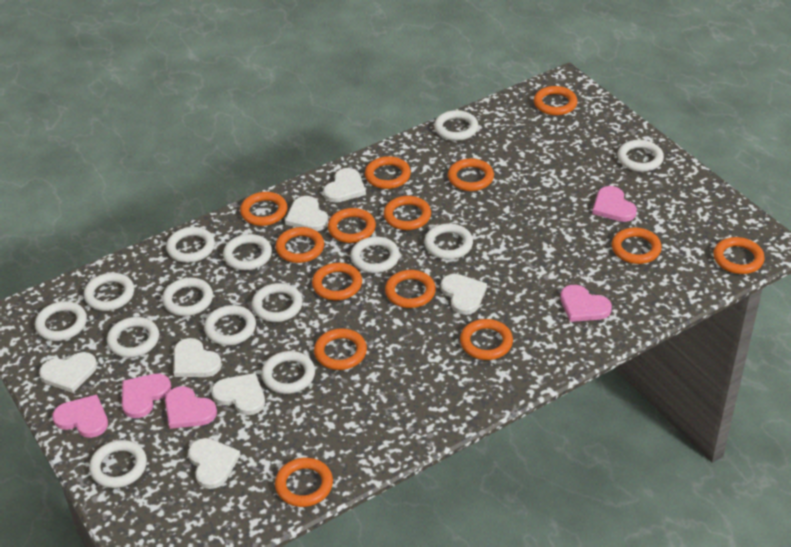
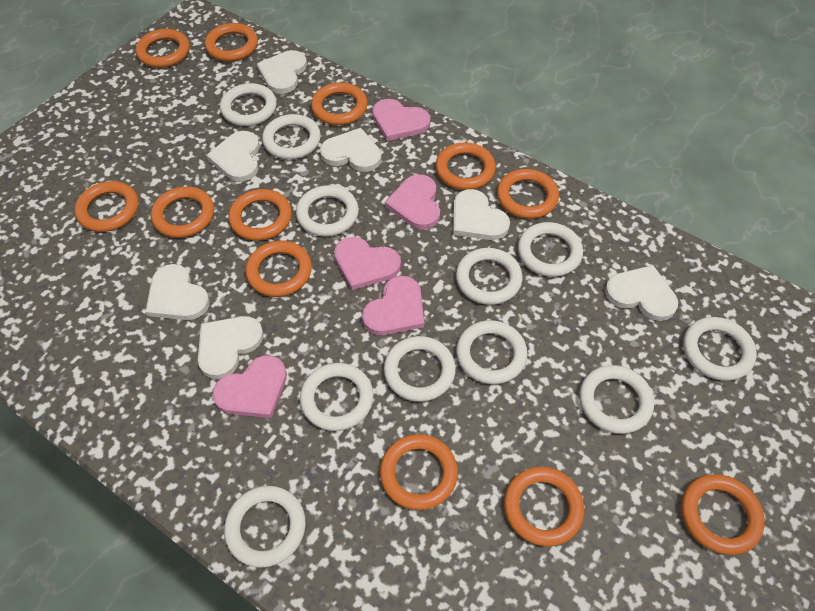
orange ring: [240,192,287,226] [275,458,333,507] [276,227,324,263] [312,263,362,300] [314,328,367,370] [328,208,376,243] [365,156,411,189] [384,196,431,230] [385,270,436,308] [448,158,494,191] [460,319,513,360] [534,86,577,115] [612,228,662,264] [713,237,764,274] = 14 -> [75,181,139,232] [136,29,190,68] [151,186,214,238] [205,23,258,62] [229,189,292,241] [245,241,312,297] [311,82,368,125] [380,434,458,510] [436,142,496,190] [497,169,559,219] [504,467,584,546] [681,474,765,555] = 12
white ring: [35,301,87,341] [84,273,134,311] [89,440,147,488] [107,317,159,358] [162,278,213,316] [166,227,215,263] [204,305,256,345] [223,234,272,270] [252,283,303,322] [261,351,315,394] [350,237,400,273] [424,223,473,259] [434,110,478,141] [617,140,664,172] = 14 -> [220,83,277,126] [224,486,306,568] [262,114,321,159] [296,185,359,237] [300,363,374,431] [384,336,456,402] [456,248,523,305] [456,320,528,384] [518,222,583,277] [579,365,654,434] [683,317,757,381] = 11

